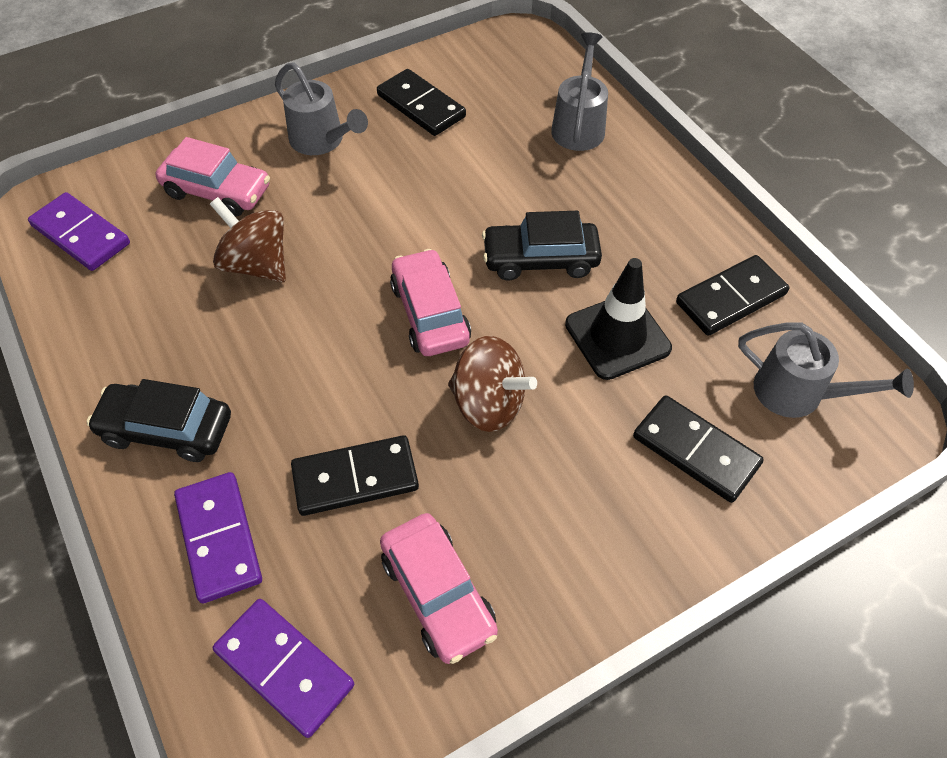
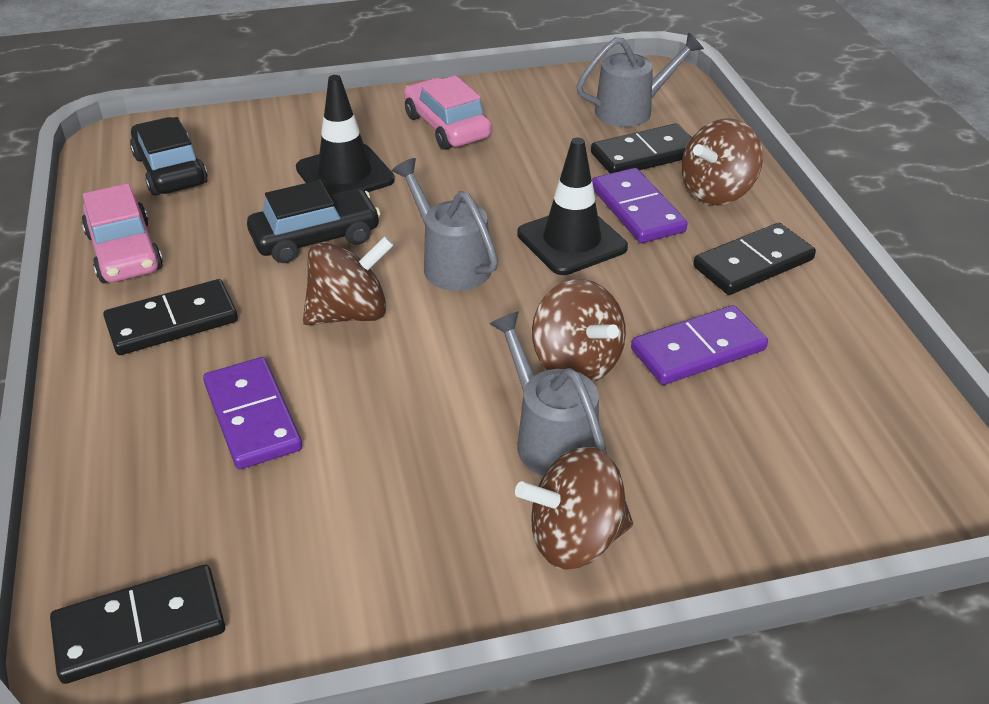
black traffic cone: [565,258,672,380] = 1 -> [296,75,395,195] [517,138,628,275] = 2
brown spinning top: [210,197,286,283] [448,336,537,432] = 2 -> [303,236,394,325] [515,446,633,570] [532,279,626,382] [682,118,763,205] = 4
pink car: [156,137,270,217] [380,513,498,664] [390,249,471,356] = 3 -> [81,183,163,283] [404,75,492,150] = 2

